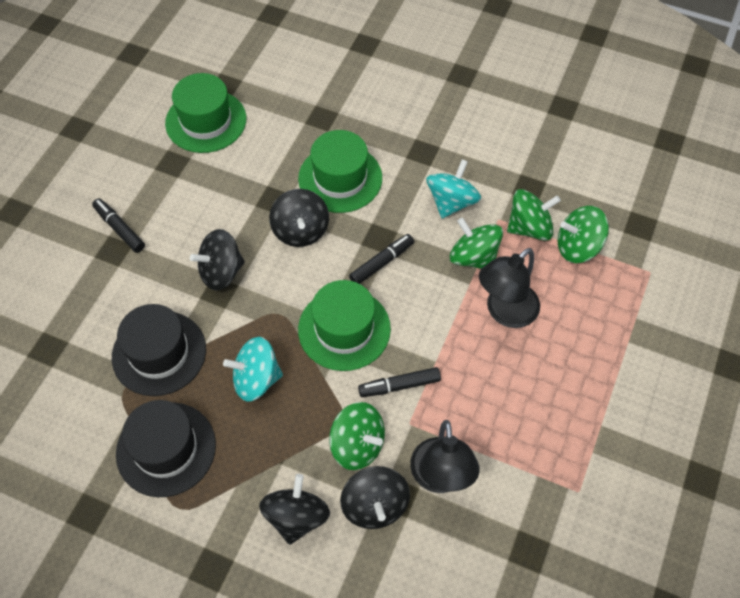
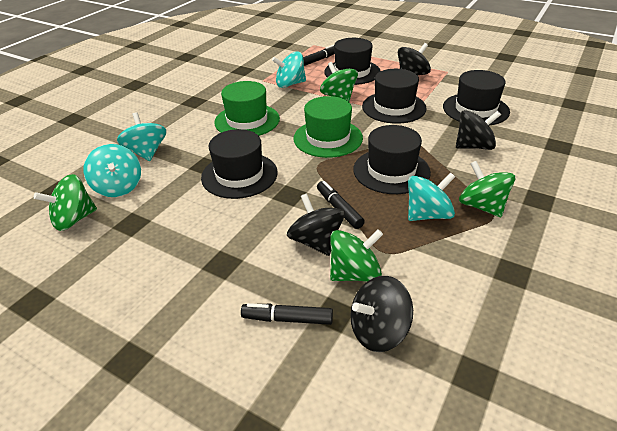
black hat: [112,304,206,396] [116,400,216,497] = 2 -> [201,129,278,199] [324,38,380,85] [353,125,431,194] [362,69,427,124] [443,70,510,126] = 5
black lamp: [410,420,480,493] [479,248,540,328] = 2 -> none = 0
green hat: [165,73,246,153] [298,130,382,213] [298,280,391,371] = 3 -> [214,81,280,136] [294,96,363,158] = 2
turquoise spinning top: [223,337,283,402] [426,159,481,218] = 2 -> [83,144,141,197] [117,112,167,161] [272,52,306,88] [408,172,455,221] = 4

